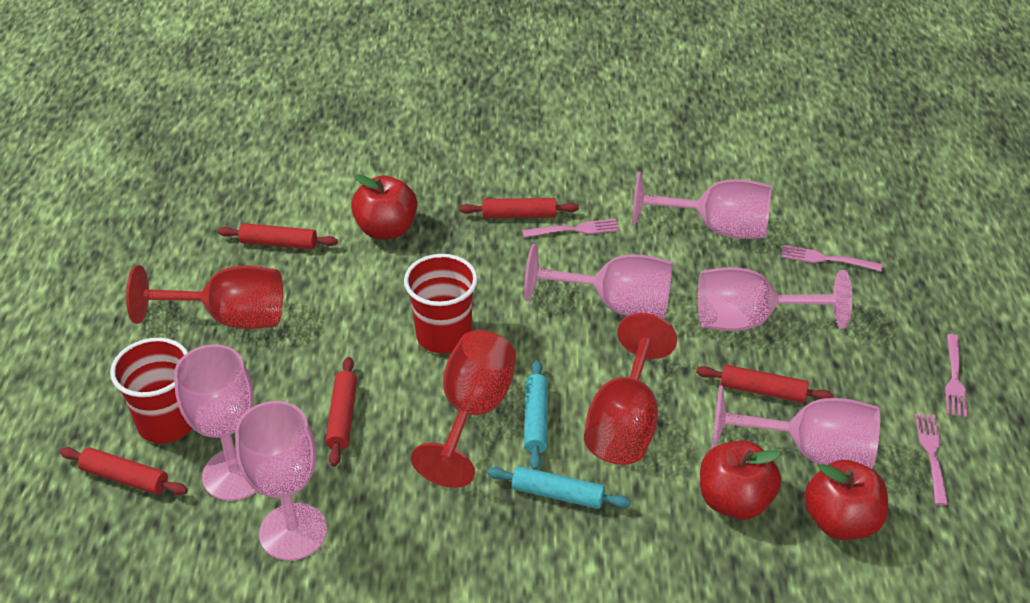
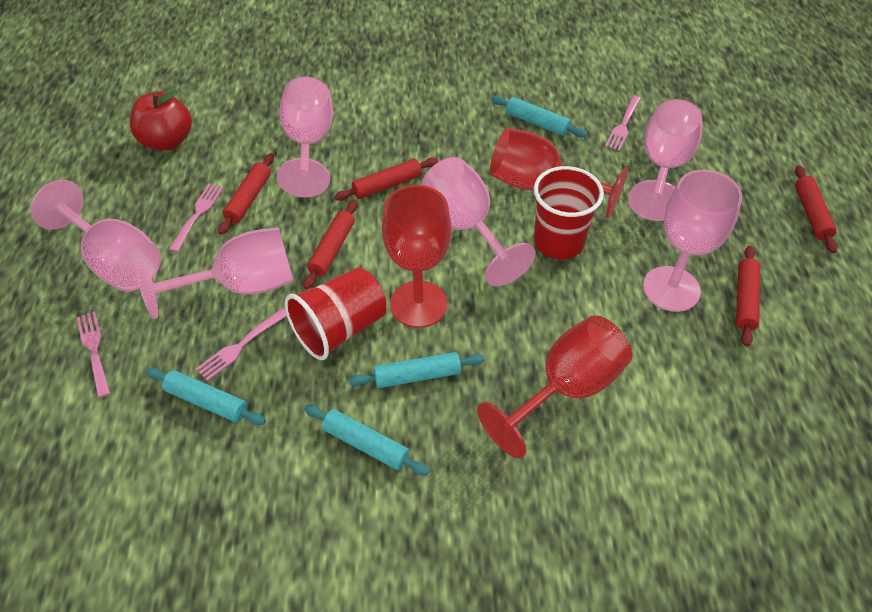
red apple: [351,174,417,239] [700,440,781,520] [804,460,888,540] = 3 -> [130,90,192,151] = 1
turquoise rolling pin: [487,466,631,509] [524,360,548,470] = 2 -> [146,368,266,425] [304,405,430,476] [349,352,485,388] [491,96,587,138] = 4

